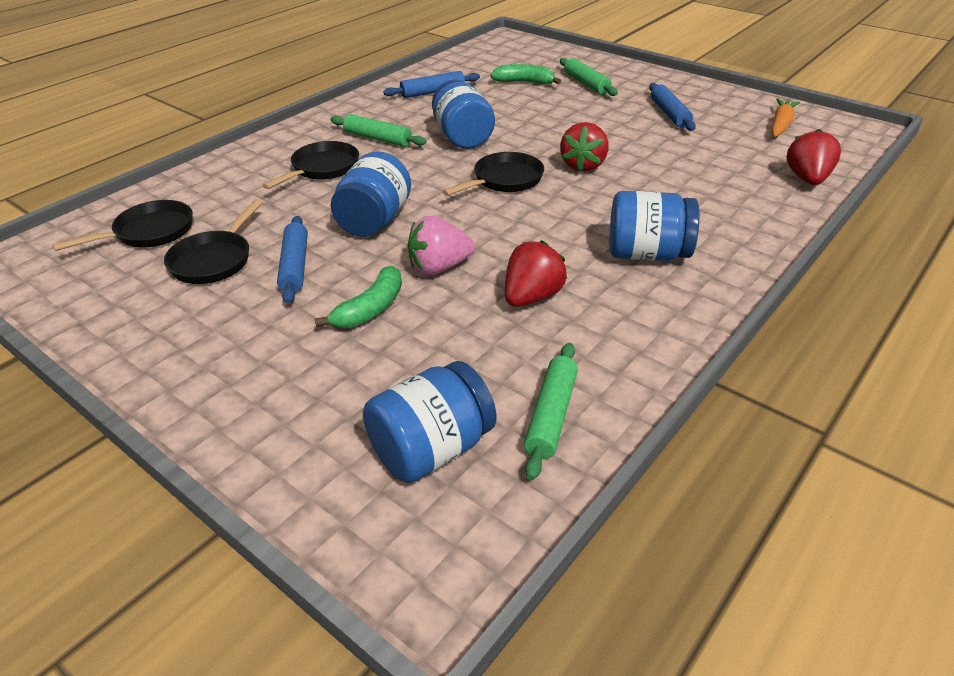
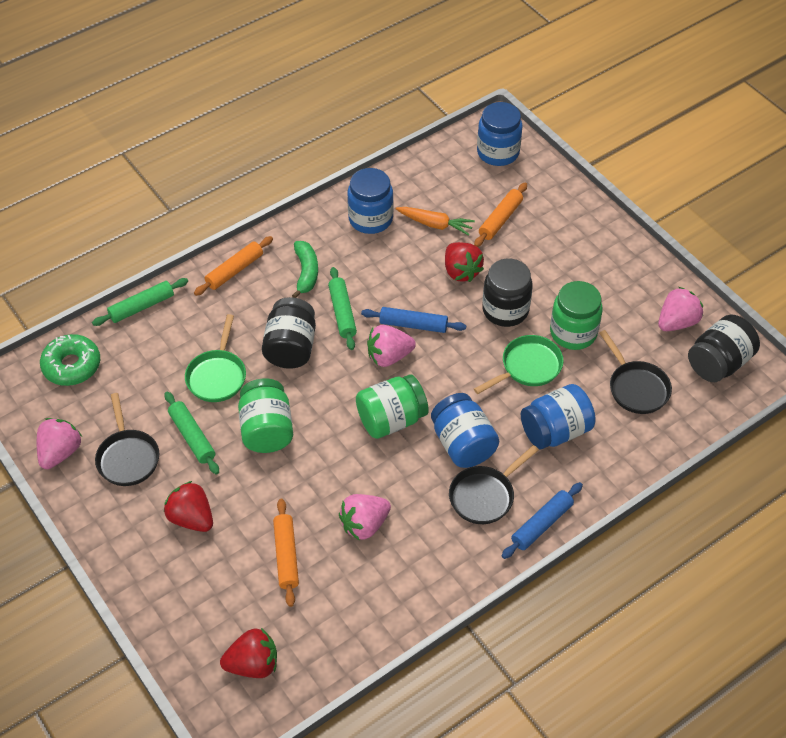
black jar: none = 0 -> [262,297,316,369] [482,259,533,327] [688,315,760,382] = 3
black pan: [53,200,193,251] [164,199,263,284] [262,141,359,189] [442,152,544,196] = 4 -> [95,393,159,486] [449,445,539,524] [599,330,672,414] = 3
blue rolling pin: [277,216,308,303] [383,71,480,98] [649,83,696,131] = 3 -> [361,307,466,333] [502,482,583,559] = 2
green banana: [315,266,402,328] [491,64,561,85] = 2 -> [292,241,318,298] = 1
green donut: none = 0 -> [40,334,100,386] = 1
green jar: none = 0 -> [238,378,293,453] [356,374,429,439] [550,281,603,350] = 3
green pan: none = 0 -> [185,314,246,402] [474,335,563,394] = 2
orange rolling pin: none = 0 -> [194,236,273,296] [273,499,299,607] [474,182,527,247] = 3
pink strawberry: [408,216,475,275] = 1 -> [37,418,82,469] [339,494,391,540] [367,325,416,367] [658,287,703,331] = 4

